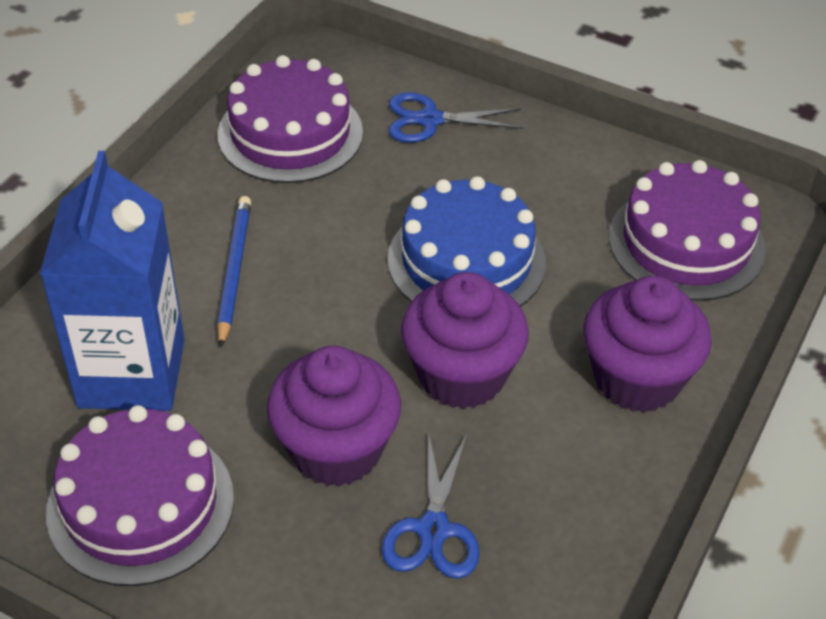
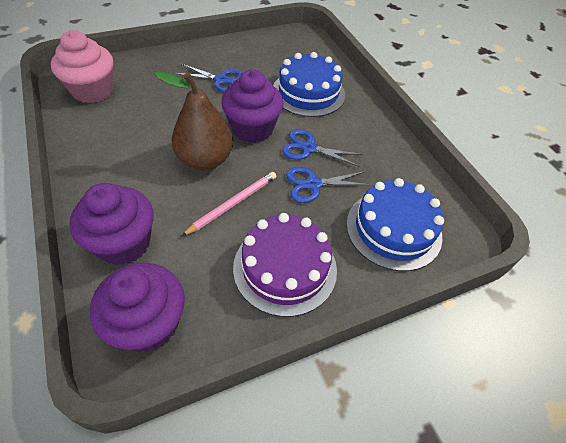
blue cake: [388,176,546,307] = 1 -> [273,52,345,117] [346,178,444,271] = 2
blue carton: [40,151,185,411] = 1 -> none = 0
blue pencil: [217,196,251,348] = 1 -> none = 0
blue scissors: [381,431,480,579] [389,93,523,143] = 2 -> [174,64,243,92] [282,129,363,167] [286,167,371,203] = 3
brown pear: none = 0 -> [154,71,233,171] = 1
pink cupcake: none = 0 -> [51,30,113,103] = 1
pink pencil: none = 0 -> [182,172,276,236] = 1
purple cake: [46,405,234,586] [217,55,363,183] [609,160,766,301] = 3 -> [233,213,337,317] = 1

